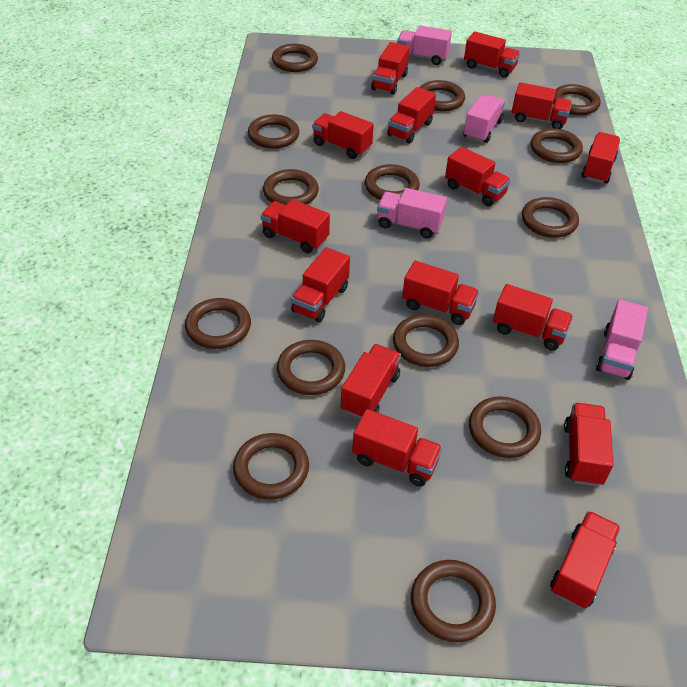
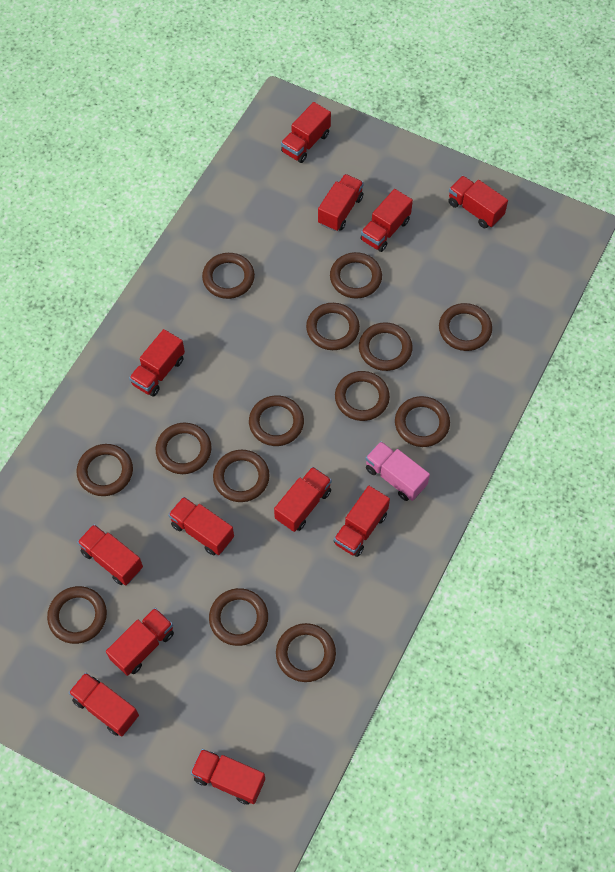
pink truck: [377,188,447,238] [397,25,452,65] [463,95,505,143] [596,299,648,380] = 4 -> [365,441,430,501] = 1
red truck: [261,199,330,253] [291,247,350,322] [312,111,374,159] [341,344,401,419] [352,409,442,487] [371,42,410,95] [387,87,436,143] [402,261,479,325] [445,147,511,206] [464,31,520,78] [493,284,573,351] [512,82,572,129] [550,511,621,609] [564,403,613,487] [581,132,620,184] = 15 -> [69,672,139,737] [77,524,143,585] [106,608,174,676] [129,329,185,396] [168,497,234,555] [191,749,265,805] [274,467,332,532] [281,102,331,163] [318,174,364,231] [333,486,390,557] [361,189,413,252] [448,176,508,228] = 12

